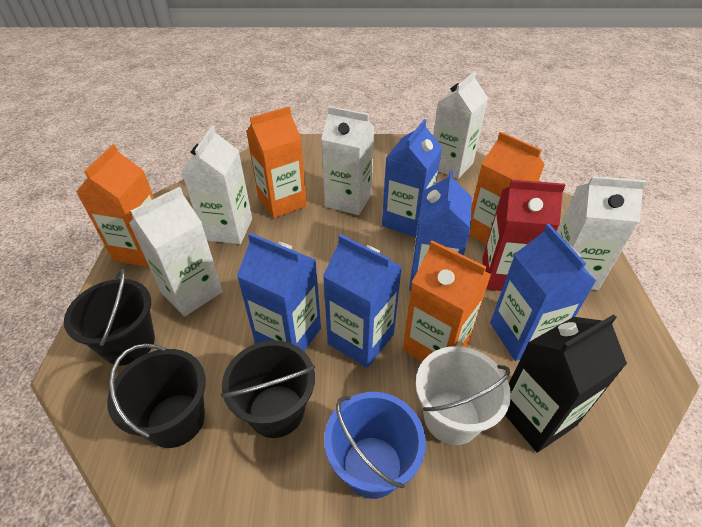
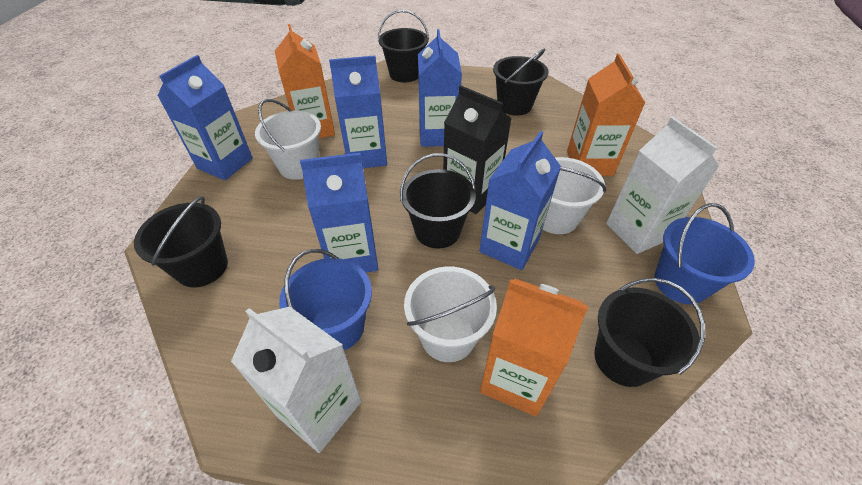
black bucket: [64,269,155,365] [107,344,206,448] [221,340,315,438] = 3 -> [134,196,228,288] [378,10,429,82] [400,153,476,249] [493,48,549,116] [594,278,705,387] = 5
blue bucket: [324,392,426,499] = 1 -> [279,249,372,350] [654,203,755,304] = 2
orange carton: [76,144,154,267] [246,107,307,218] [403,240,491,361] [469,132,545,244] = 4 -> [275,24,335,138] [480,278,588,417] [567,54,645,176] = 3
red carton: [482,180,566,291] = 1 -> none = 0
white bucket: [416,346,511,445] = 1 -> [255,99,321,180] [404,267,497,362] [543,157,606,234] = 3
white carton: [129,187,223,317] [181,126,252,244] [321,106,374,215] [433,71,488,179] [557,176,647,290] = 5 -> [231,307,361,453] [606,117,719,254] = 2

